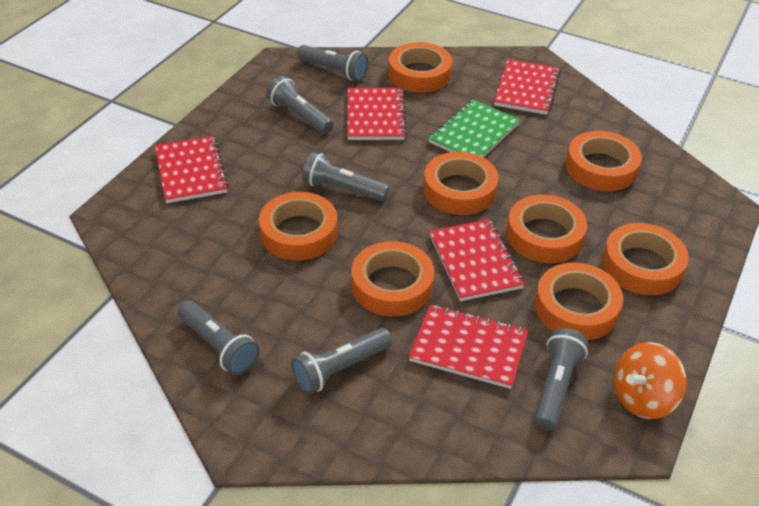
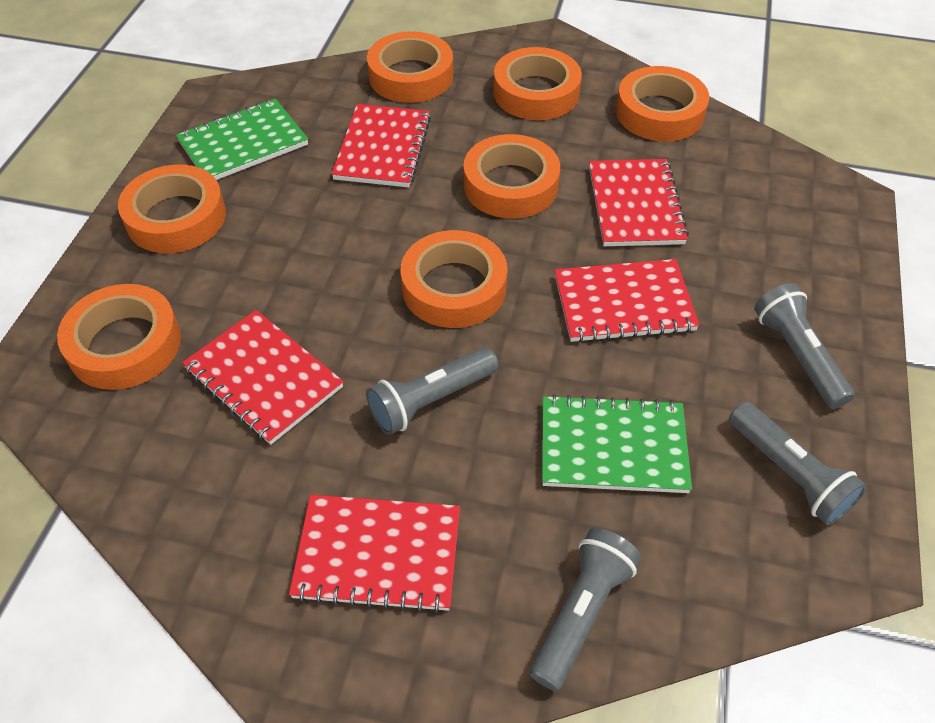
green notebook: [428,99,520,158] = 1 -> [176,99,308,180] [542,394,692,493] = 2
grey flashlight: [177,300,259,375] [267,76,333,134] [291,328,392,394] [297,45,368,81] [302,152,389,201] [534,328,589,430] = 6 -> [366,347,498,435] [530,528,641,691] [729,401,867,525] [754,283,855,409] = 4
orange spinning top: [614,342,687,419] = 1 -> none = 0
orange tape: [259,192,338,260] [351,241,434,317] [389,42,453,93] [423,152,499,215] [506,195,587,263] [535,263,623,340] [566,131,642,191] [602,223,689,295] = 8 -> [57,284,181,390] [118,165,226,253] [367,31,453,103] [401,230,507,328] [464,134,560,219] [493,47,582,120] [616,66,709,141] = 7

